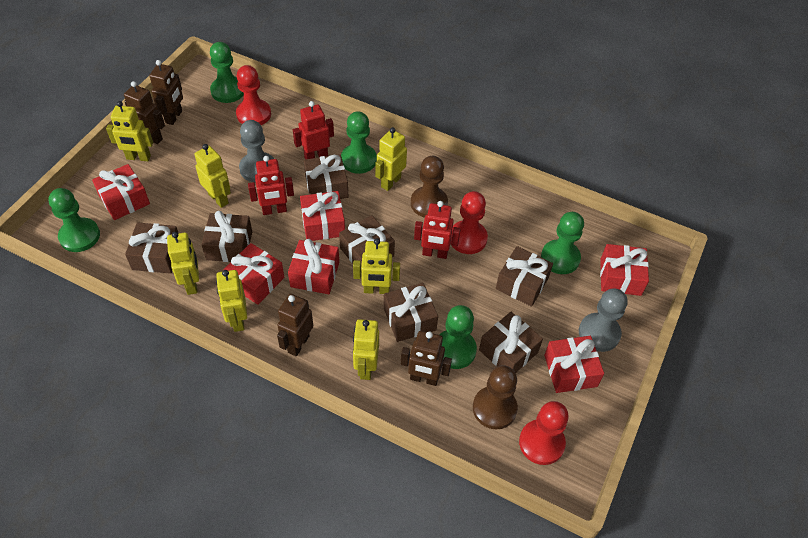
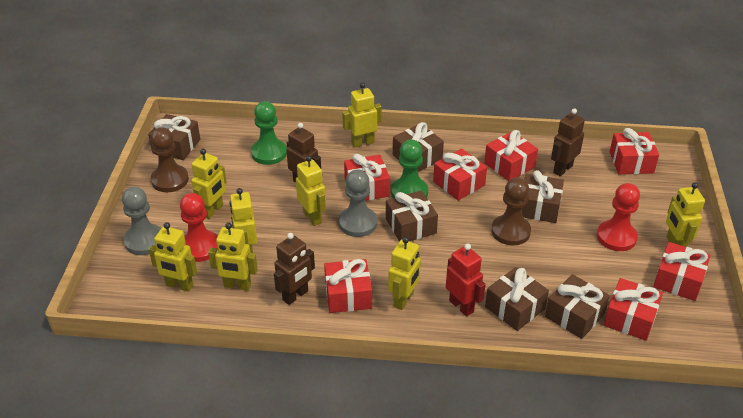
brown gift: [125,222,178,274] [201,211,252,262] [304,154,348,199] [339,215,395,265] [384,283,438,342] [479,312,543,373] [496,246,553,307] = 7 -> [148,114,200,160] [386,190,438,241] [393,122,444,172] [485,267,549,331] [522,170,564,223] [545,274,610,339] = 6
brown robot: [124,81,165,144] [149,60,183,125] [277,294,313,356] [401,331,452,386] = 4 -> [274,233,315,305] [286,123,321,183] [551,108,585,176] = 3
green pawn: [48,188,100,252] [210,42,244,103] [341,111,377,174] [439,305,477,369] [541,212,584,274] = 5 -> [251,101,287,165] [391,140,428,198] = 2
red gift: [92,164,150,220] [223,243,284,305] [288,239,339,294] [300,191,345,241] [544,336,604,393] [600,244,649,296] = 6 -> [324,259,372,313] [344,154,390,201] [433,149,487,201] [484,130,538,181] [603,278,663,341] [610,128,659,174] [653,242,710,301] = 7
red pawn: [236,65,271,125] [450,191,488,254] [519,401,569,465] = 3 -> [180,193,218,262] [597,183,640,251] = 2
red robot: [248,156,294,215] [293,101,334,160] [414,201,460,259] = 3 -> [446,243,486,316] = 1
yellow robot: [106,101,153,161] [167,232,199,295] [195,144,231,208] [216,270,247,332] [353,238,400,294] [353,319,379,380] [375,127,407,191] = 7 -> [149,222,197,292] [191,149,226,219] [208,223,258,291] [230,188,257,253] [296,156,326,226] [342,83,382,148] [388,237,421,310] [666,182,705,247] = 8

